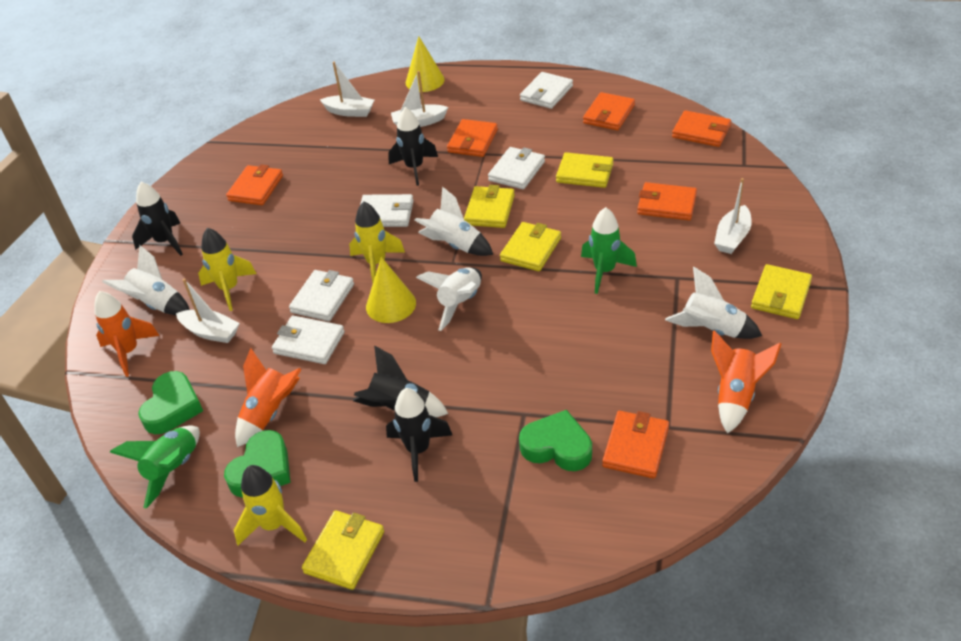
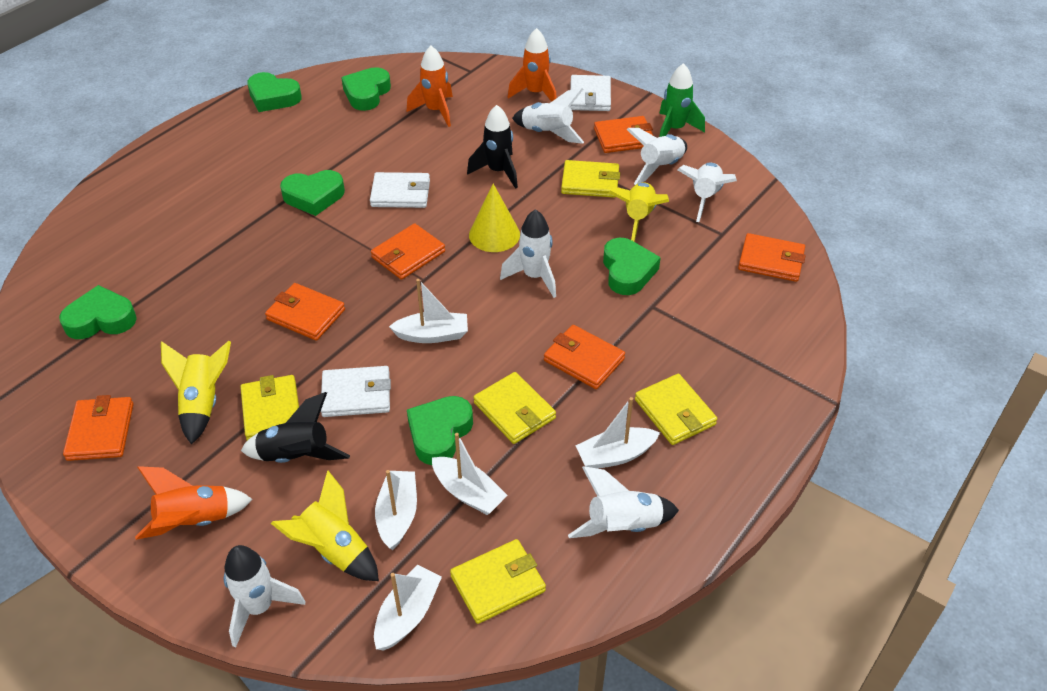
black rocket: [132,182,183,256] [353,345,448,417] [386,388,452,482] [388,107,438,186] = 4 -> [241,392,350,463] [467,105,518,189] = 2
green heart: [138,371,203,434] [224,430,291,498] [519,410,592,471] = 3 -> [59,285,137,339] [247,72,302,112] [280,170,345,216] [341,67,391,111] [407,396,473,465] [603,238,661,295] = 6
green rocket: [110,425,200,508] [581,207,637,294] = 2 -> [659,63,705,137] = 1
white boat: [176,278,240,343] [320,62,374,117] [391,71,448,127] [714,178,752,254] = 4 -> [374,565,442,651] [375,470,417,550] [389,279,468,343] [432,433,508,515] [575,397,660,469] = 5
white rocket: [102,245,190,315] [414,186,493,256] [416,267,482,331] [665,267,762,339] = 4 -> [224,545,305,647] [500,209,556,298] [512,88,584,144] [568,466,679,538] [626,128,687,185] [678,162,737,222] = 6
white wallet: [272,316,345,364] [289,270,354,321] [360,194,414,227] [488,147,545,189] [520,72,573,109] = 5 -> [321,366,391,417] [370,172,430,208] [570,75,611,111] = 3
yellow cone: [366,257,416,323] [406,37,445,92] = 2 -> [469,184,520,252] = 1

